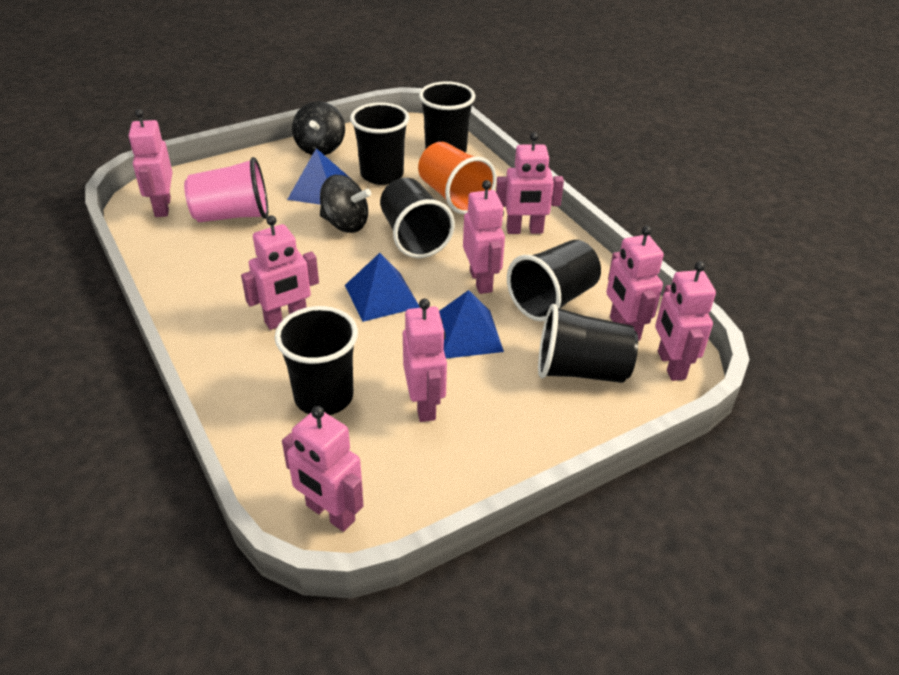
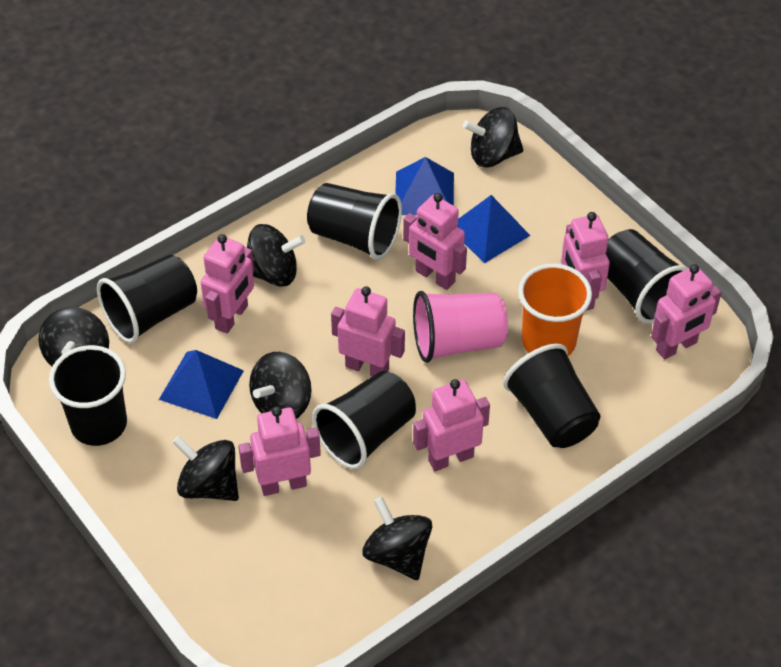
black spinning top: [292,101,345,155] [320,175,371,233] = 2 -> [38,307,109,366] [172,436,239,501] [247,224,306,286] [249,352,311,419] [362,497,432,580] [463,107,523,168] = 6
pink robot: [129,109,173,217] [241,215,319,330] [282,406,364,532] [403,299,447,422] [463,180,505,294] [496,132,564,234] [606,226,664,341] [655,261,716,381] = 8 -> [201,234,254,333] [238,406,321,496] [331,286,405,376] [403,193,467,290] [413,379,490,471] [561,212,610,310] [651,264,721,360] = 7

